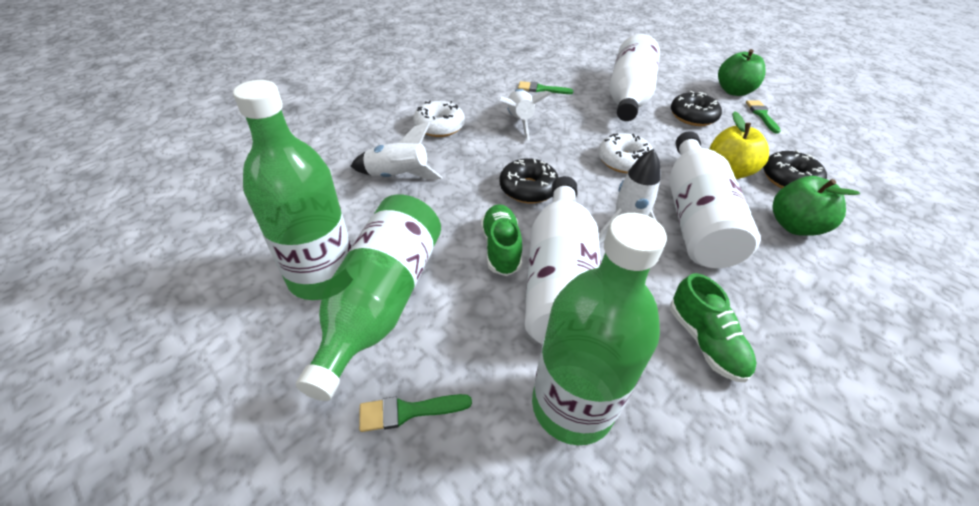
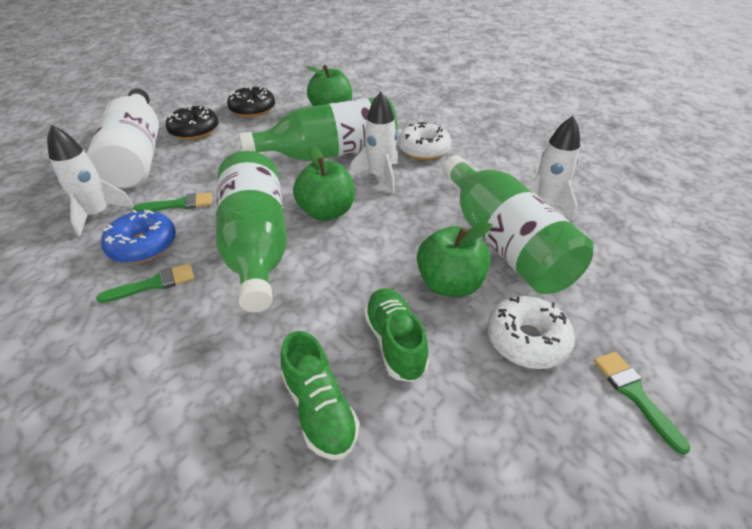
black donut: [499,158,559,203] [671,91,722,126] [763,150,827,188] = 3 -> [166,106,219,140] [227,86,275,117] = 2
blue donut: none = 0 -> [101,210,176,263] = 1
green apple: [718,49,766,96] [772,176,860,236] = 2 -> [293,146,355,221] [307,65,352,106] [417,223,492,297] = 3
white bottle: [525,176,601,345] [609,34,660,121] [669,131,761,268] = 3 -> [87,88,159,189] = 1
yellow apple: [709,111,769,179] = 1 -> none = 0

